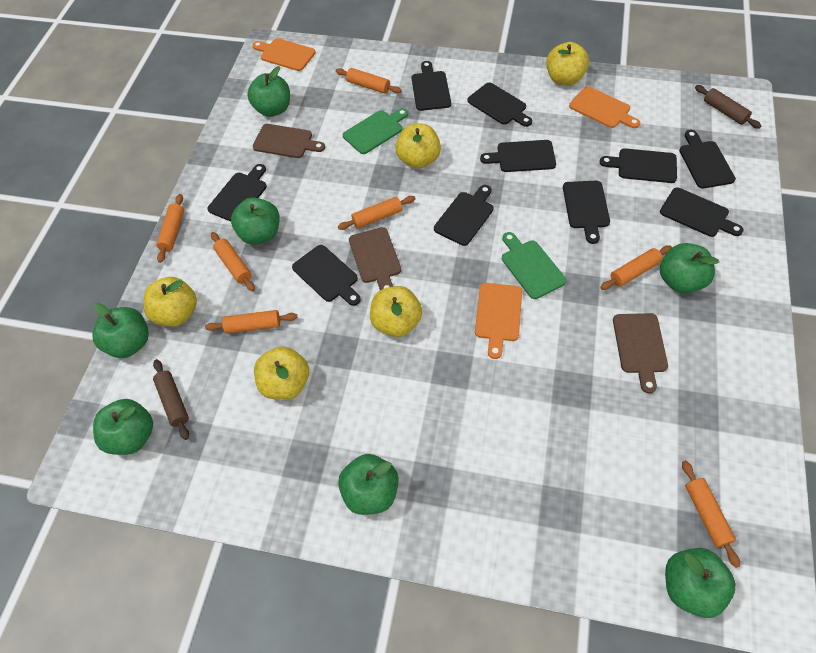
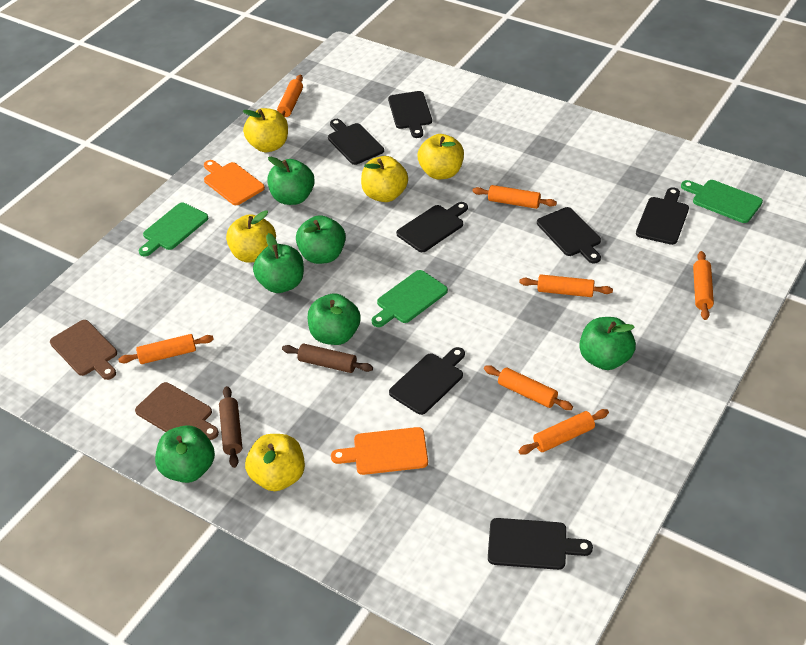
black cutting board: [207,164,267,222] [292,245,361,306] [412,61,451,111] [434,185,494,246] [467,82,532,127] [480,140,556,172] [563,181,610,244] [599,148,677,183] [660,187,744,237] [679,130,736,188] = 10 -> [328,119,384,165] [388,91,432,138] [389,347,465,415] [396,202,468,252] [488,518,593,570] [537,207,601,264] [636,187,689,245] = 7
brown cutting board: [253,124,325,158] [349,227,401,290] [613,313,668,394] = 3 -> [50,320,117,380] [135,382,219,440] = 2
green apple: [92,303,149,358] [93,399,153,455] [231,197,280,245] [247,66,290,117] [338,454,399,515] [660,243,719,293] [665,548,736,618] = 7 -> [155,425,215,483] [253,233,304,293] [267,157,315,205] [296,215,346,264] [308,293,361,345] [579,317,636,370] = 6
green cutting board: [343,108,408,154] [502,232,567,299] = 2 -> [139,203,208,256] [372,270,448,327] [681,180,763,223] = 3
orange cutting board: [252,38,316,71] [475,283,522,359] [569,86,640,128] = 3 -> [204,160,265,205] [331,427,428,475] = 2

